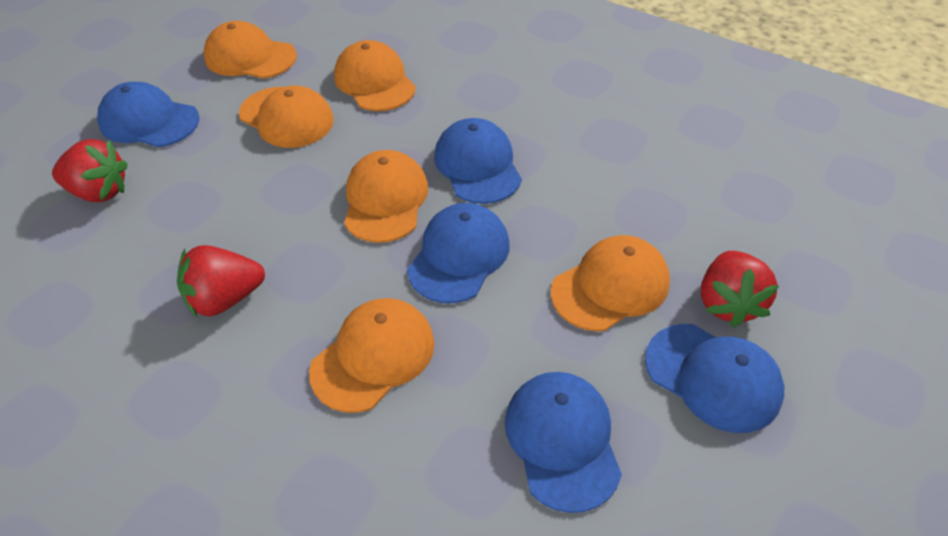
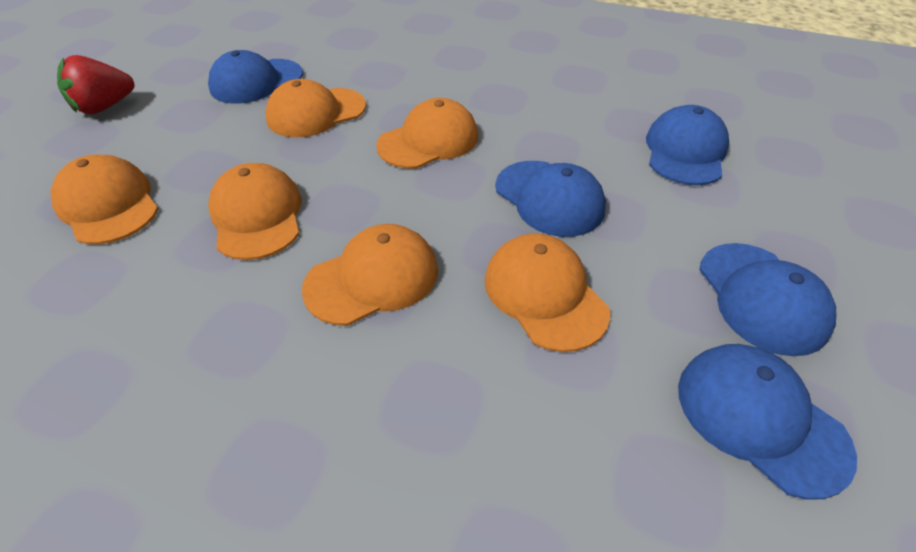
red strawberry: [52,139,128,202] [177,245,265,317] [701,251,779,327] = 3 -> [57,55,134,114] = 1

